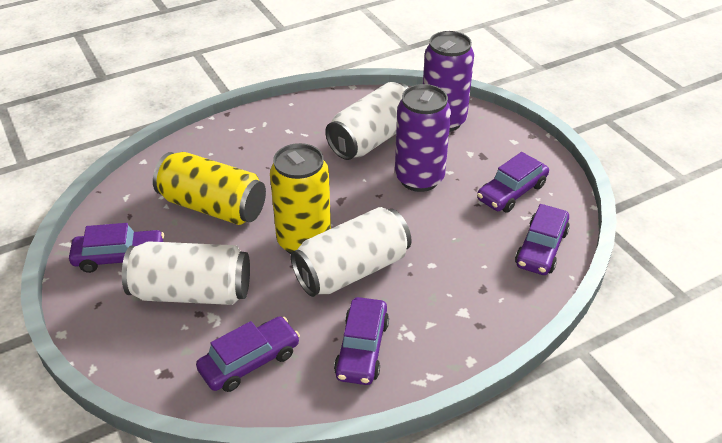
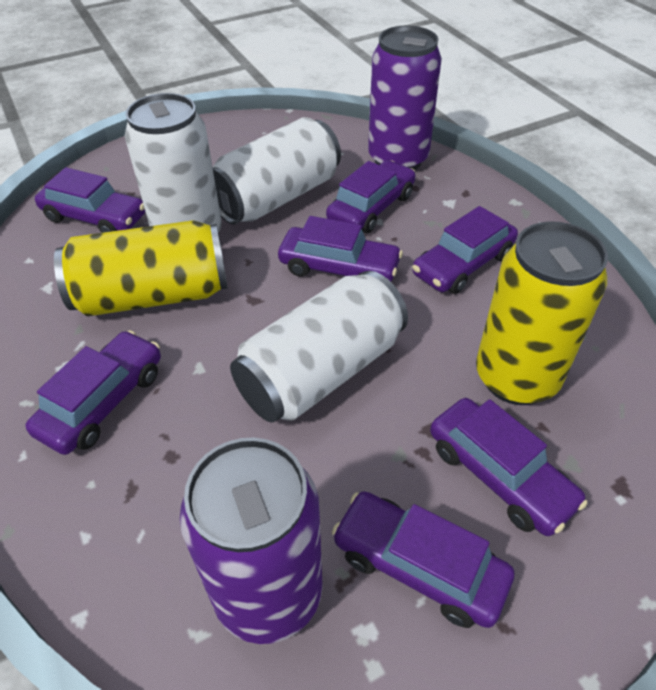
purple car: [69,223,164,273] [196,316,300,392] [334,297,389,385] [477,152,549,213] [515,204,570,275] = 5 -> [25,330,161,455] [35,167,145,233] [278,216,403,282] [326,160,415,233] [332,491,514,628] [412,206,518,294] [430,398,588,536] = 7

